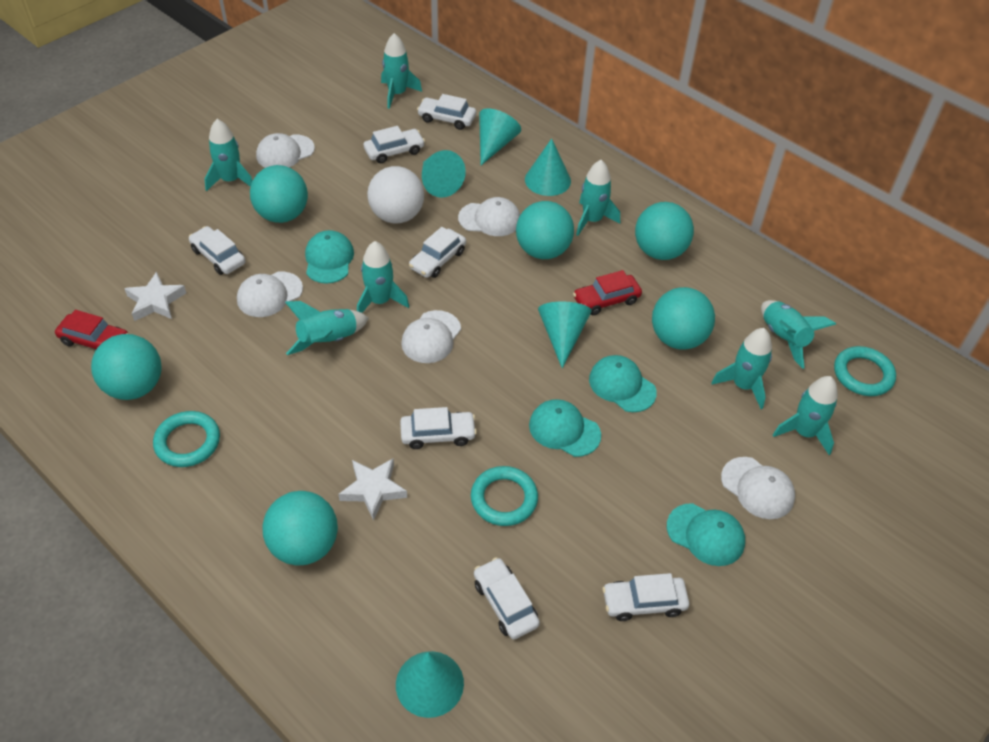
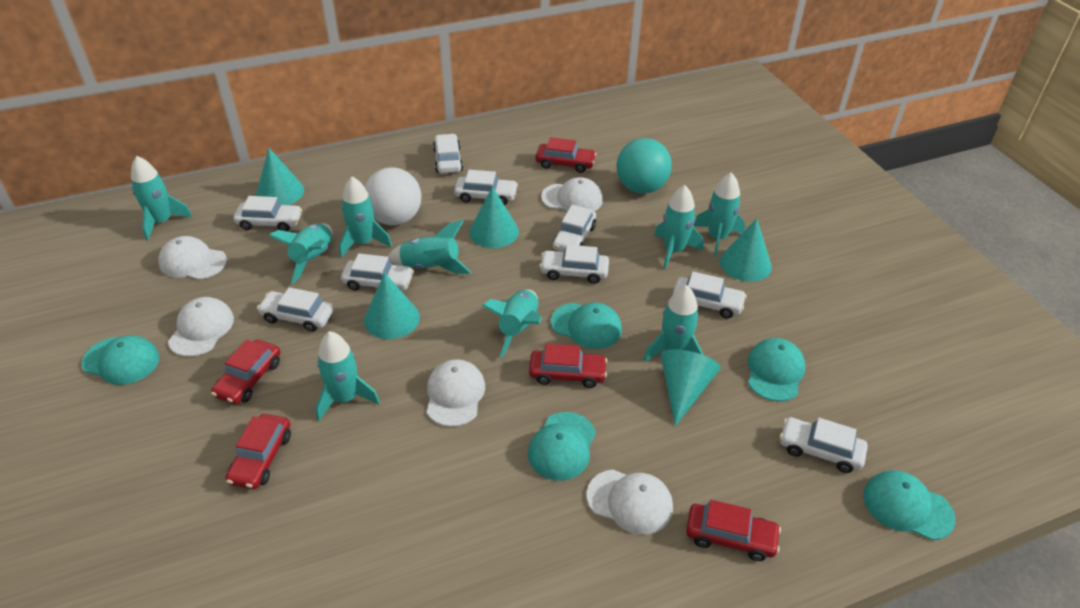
red car: [55,310,128,349] [573,270,642,315] = 2 -> [211,340,281,404] [225,414,291,489] [529,343,607,388] [536,137,596,173] [686,500,781,561] = 5
turquoise ball: [91,334,161,400] [250,165,308,223] [262,491,338,566] [516,201,574,259] [635,202,694,260] [652,287,715,350] = 6 -> [617,138,672,194] = 1
turquoise cap: [305,230,354,284] [529,399,601,457] [589,355,657,412] [667,503,745,566] = 4 -> [82,335,159,385] [528,412,596,480] [551,302,622,349] [748,338,805,401] [863,470,955,540] = 5
turquoise ring: [153,411,220,467] [471,466,538,526] [834,346,896,396] = 3 -> none = 0
turquoise rocket: [205,119,253,191] [285,301,369,355] [357,241,409,313] [381,33,422,109] [576,160,620,236] [711,328,772,409] [761,300,836,369] [773,376,838,455] = 8 -> [131,156,192,240] [269,223,332,284] [316,331,380,421] [339,177,392,258] [387,220,471,274] [482,290,542,358] [644,285,704,362] [654,185,703,269] [694,173,745,257] = 9
white car: [189,226,246,275] [364,126,425,163] [400,407,477,449] [409,227,466,278] [417,94,476,130] [474,557,540,640] [602,573,689,621] = 7 -> [233,196,302,232] [257,287,334,332] [341,253,414,290] [433,134,463,173] [454,170,518,205] [539,245,609,284] [553,205,596,252] [673,272,747,318] [780,417,868,473] = 9
white star: [124,272,186,321] [338,459,407,521] = 2 -> none = 0

